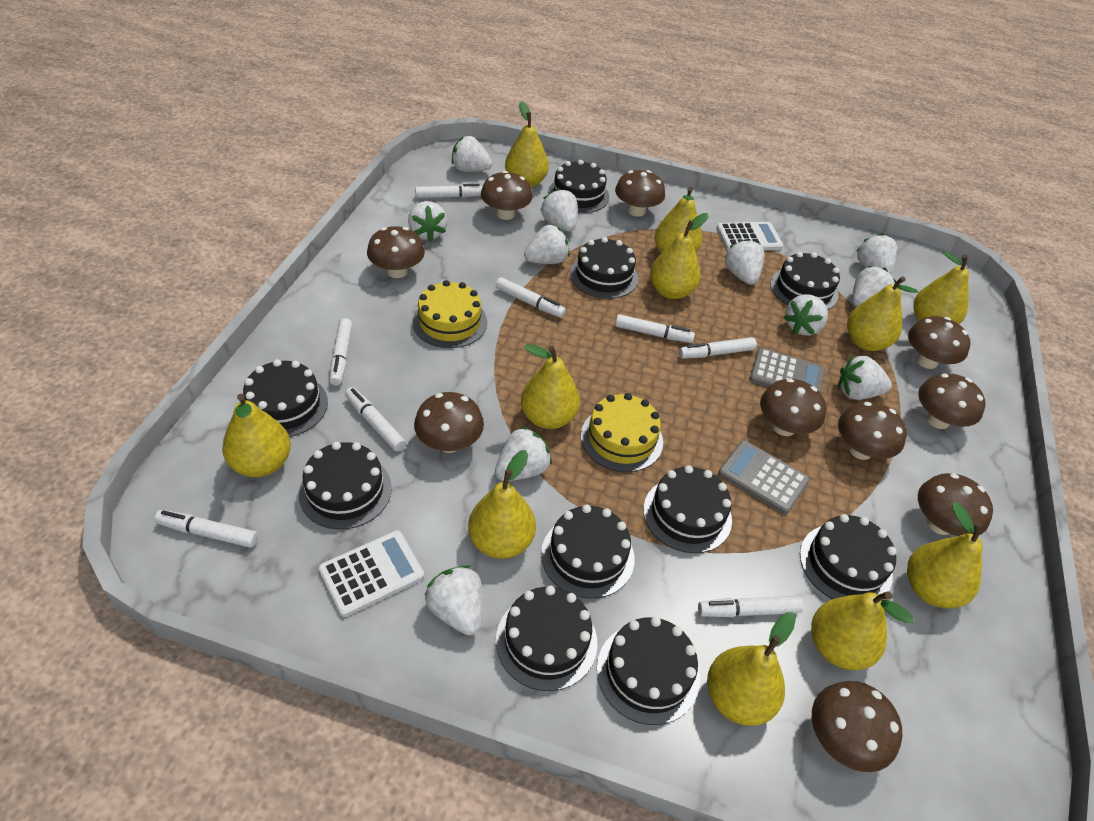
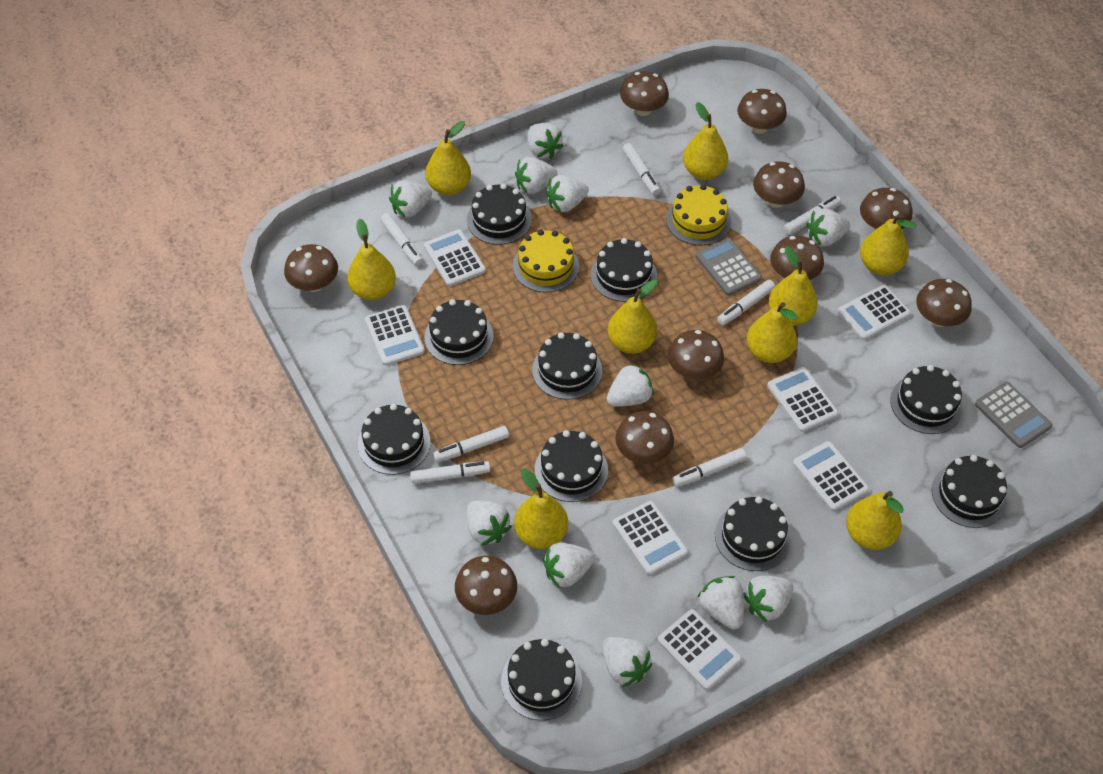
white calculator: [319,530,424,617] [716,222,783,251] = 2 -> [365,305,425,366] [424,229,486,286] [613,501,688,575] [657,609,742,690] [767,367,838,432] [793,441,869,511] [837,285,911,340] = 7
white marker: [155,510,258,548] [329,318,352,386] [345,387,406,452] [415,184,483,198] [496,277,566,318] [615,314,695,343] [679,337,757,359] [698,596,803,617] = 8 -> [381,213,423,266] [410,461,490,484] [433,426,509,462] [623,143,661,195] [672,448,747,487] [717,280,775,325] [783,196,841,235] = 7
yellow pear: [222,394,291,477] [468,450,536,559] [505,102,549,187] [521,344,580,429] [650,213,708,299] [654,187,702,253] [707,612,796,726] [811,591,914,670] [847,276,918,351] [907,502,983,608] [913,251,969,324] = 11 -> [347,218,396,300] [425,121,471,195] [514,469,568,549] [608,279,658,354] [683,102,728,180] [747,302,798,363] [768,246,818,326] [846,491,904,550] [860,213,916,275] = 9

